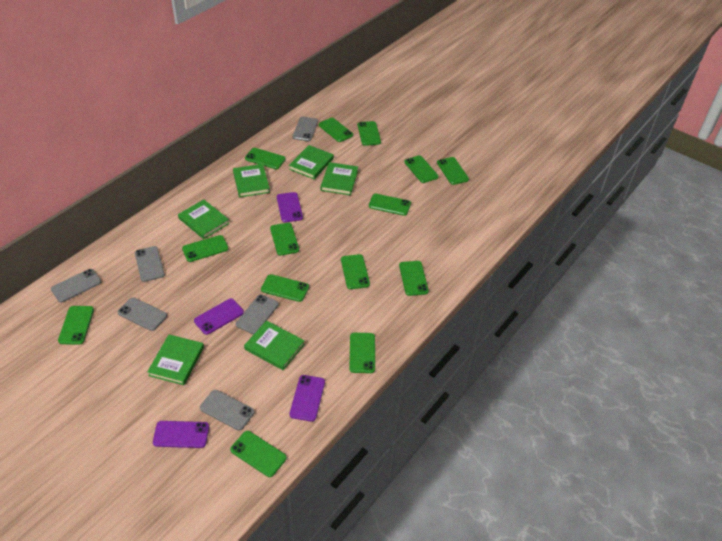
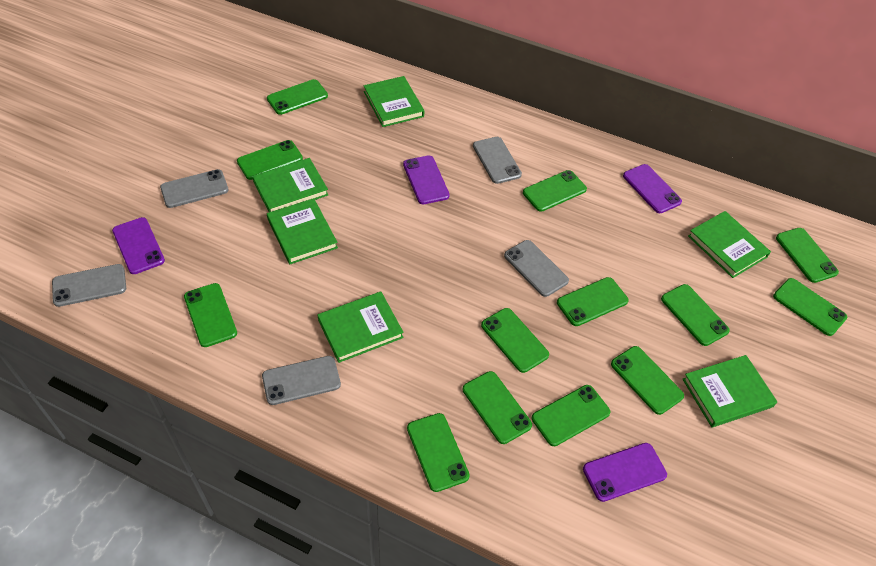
green phone: [58,306,94,345] [182,235,229,262] [230,431,287,477] [245,148,286,169] [261,274,309,302] [270,223,299,256] [319,118,353,142] [341,254,370,289] [349,333,375,373] [358,121,381,146] [369,194,411,216] [399,261,429,296] [404,155,439,183] [437,157,469,185] = 14 -> [184,283,237,347] [237,140,303,180] [267,79,328,115] [407,413,470,492] [463,371,532,444] [481,308,549,373] [523,170,587,212] [532,385,610,446] [557,277,629,326] [611,346,684,415] [661,284,730,346] [773,278,847,336] [776,228,839,283] = 13
grey phone: [51,269,101,302] [118,297,167,331] [135,246,165,282] [200,390,254,431] [236,295,279,334] [293,117,318,141] = 6 -> [52,264,126,307] [160,169,229,208] [262,356,341,405] [473,137,522,184] [504,240,569,297] = 5

